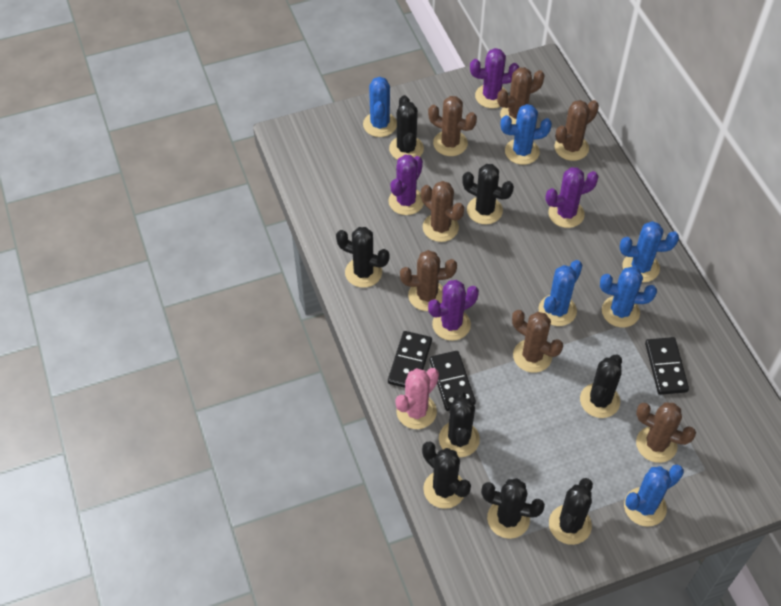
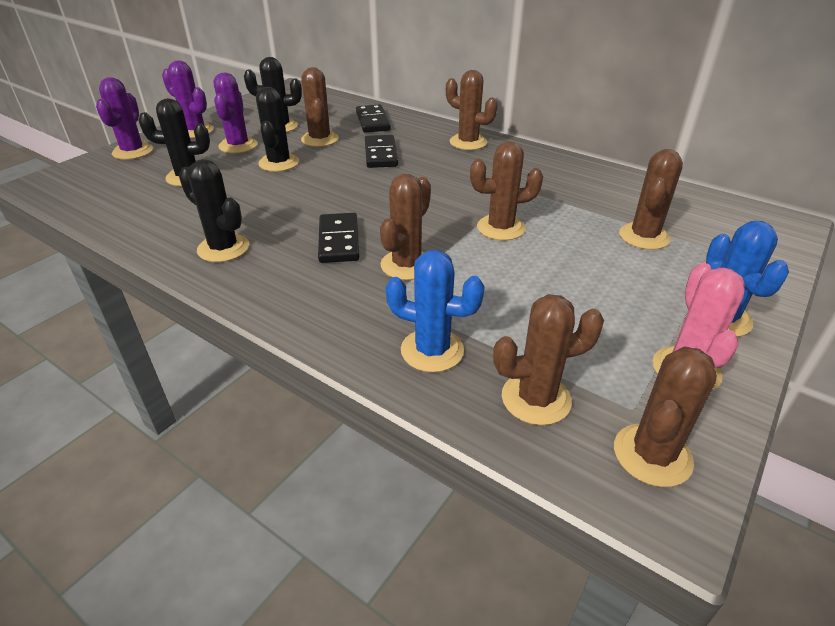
black cactus: [336,227,390,288] [389,95,424,160] [422,441,471,509] [439,391,480,457] [462,164,514,224] [481,478,545,539] [549,478,593,545] [580,354,622,418] = 8 -> [138,98,210,186] [179,159,249,262] [244,57,302,132] [256,87,299,172] = 4
blue cactus: [363,77,397,137] [501,104,552,165] [539,260,583,326] [600,266,657,327] [620,221,679,282] [624,465,684,527] = 6 -> [385,250,485,372] [706,221,789,337] = 2
purple cactus: [388,155,424,215] [428,280,479,341] [470,48,519,108] [546,167,599,228] = 4 -> [96,77,153,160] [162,60,214,138] [214,72,258,153] = 3

